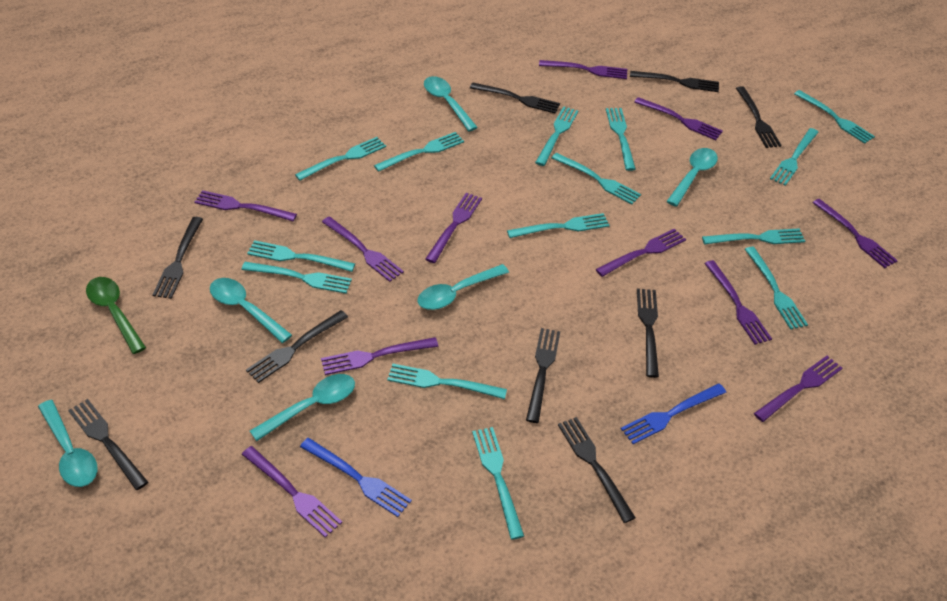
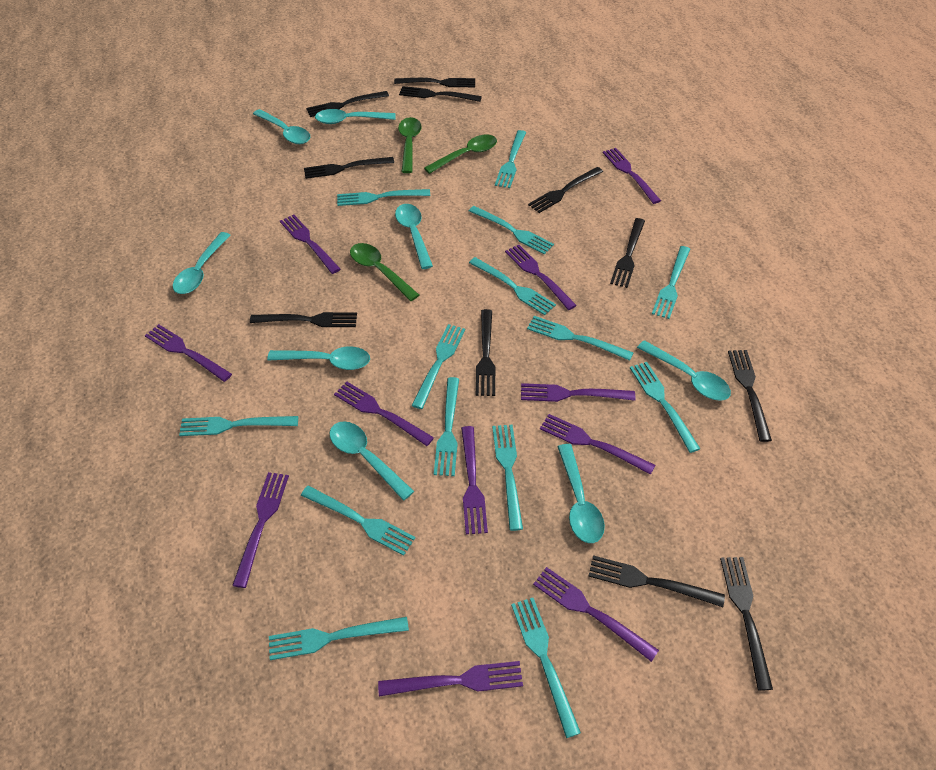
black fork: [68,399,148,490] [153,217,203,299] [246,310,348,383] [470,82,560,114] [526,328,560,423] [558,417,636,523] [630,71,719,92] [637,289,659,378] [736,86,782,148] = 9 -> [250,312,357,327] [304,157,394,179] [306,91,389,117] [394,78,475,87] [399,86,482,102] [476,309,496,396] [528,167,603,213] [588,555,725,607] [610,218,645,288] [720,557,773,690] [728,350,772,442] = 11
blue fork: [300,438,412,517] [621,383,726,444] = 2 -> none = 0
green spoon: [86,277,146,354] = 1 -> [350,243,419,301] [398,117,422,173] [424,135,497,174] = 3
turquoise spoon: [38,400,97,487] [210,278,292,343] [250,374,355,441] [417,264,509,310] [424,76,478,131] [666,148,718,207] = 6 -> [173,232,231,294] [253,109,310,144] [267,346,370,370] [315,109,396,124] [330,421,414,501] [395,204,433,269] [557,444,605,543] [637,340,731,401] = 8

